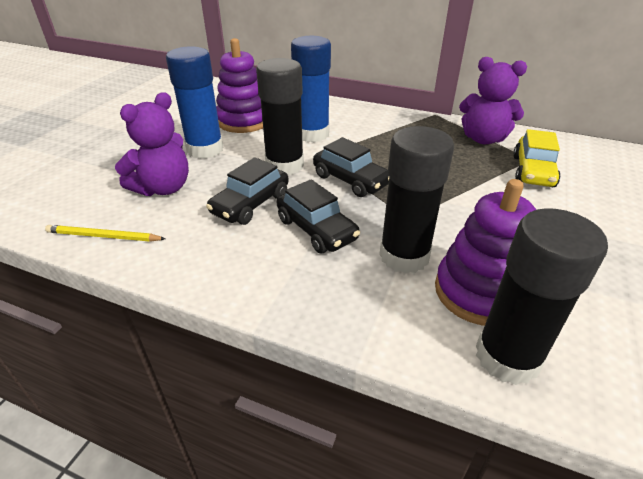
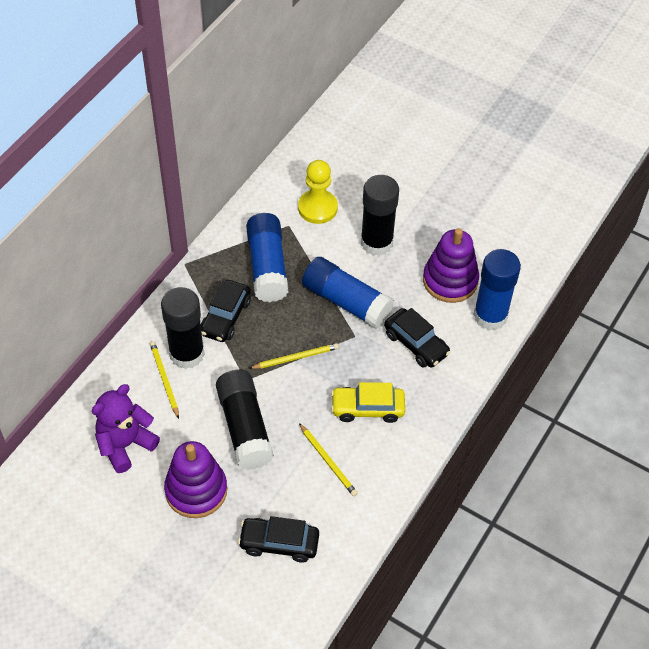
blue glue stick: [166,46,223,159] [291,36,331,142] = 2 -> [246,213,289,302] [302,257,394,329] [473,249,521,330] = 3
purple teddy bear: [115,92,189,196] [459,57,527,144] = 2 -> [92,384,160,473] = 1
yellow pawn: none = 0 -> [298,160,338,224] = 1
yellow pencil: [45,225,166,242] = 1 -> [150,341,179,419] [249,343,339,369] [299,423,358,497] = 3

